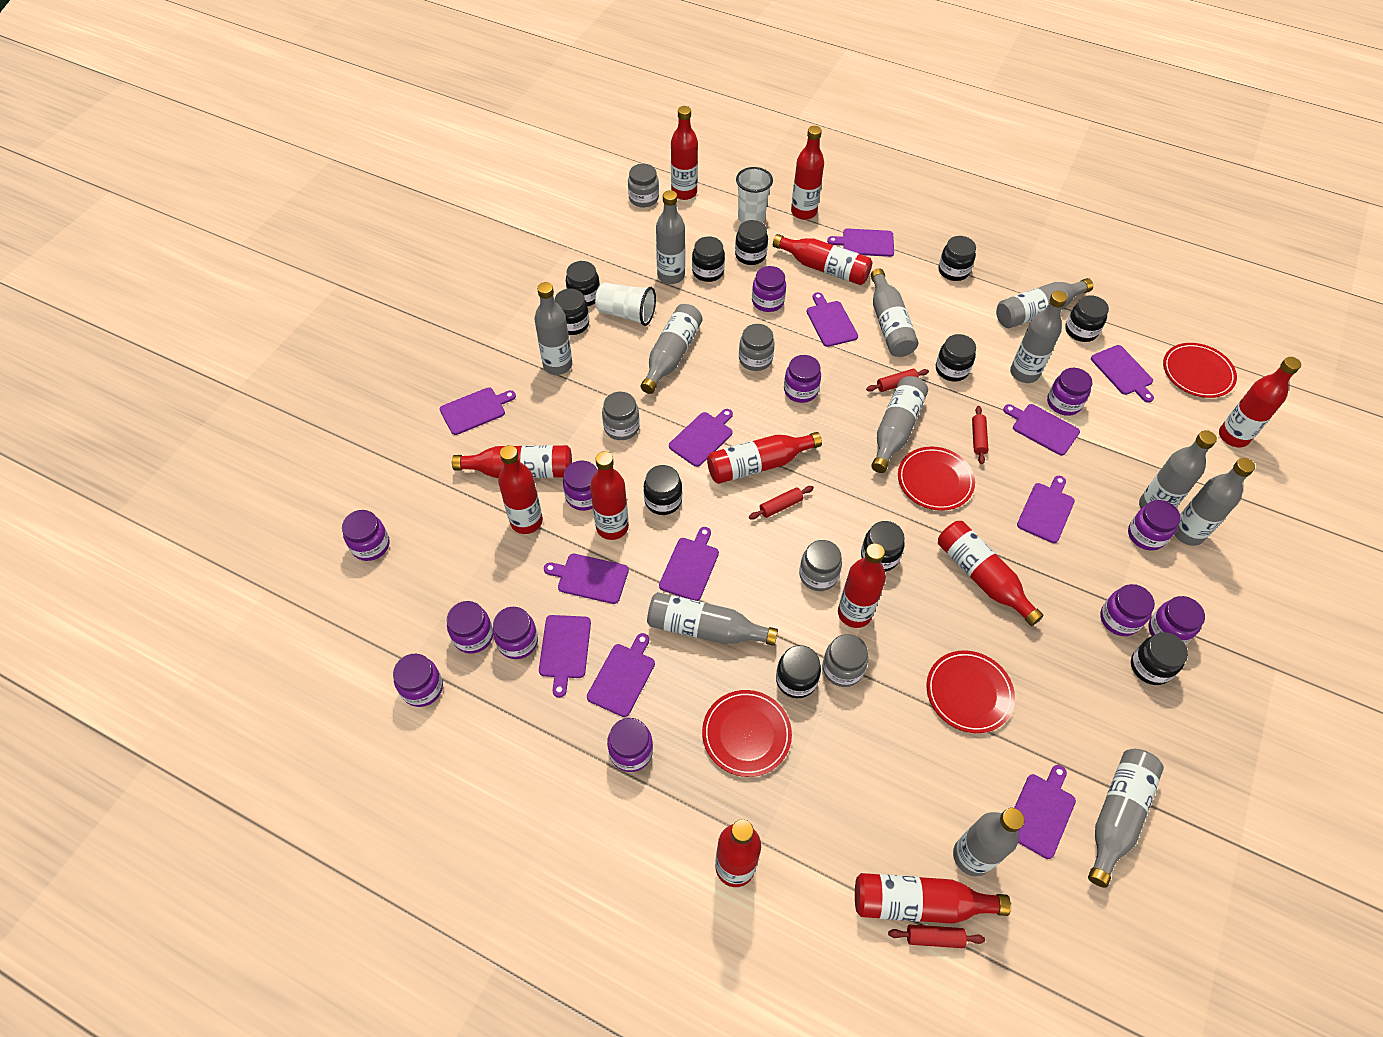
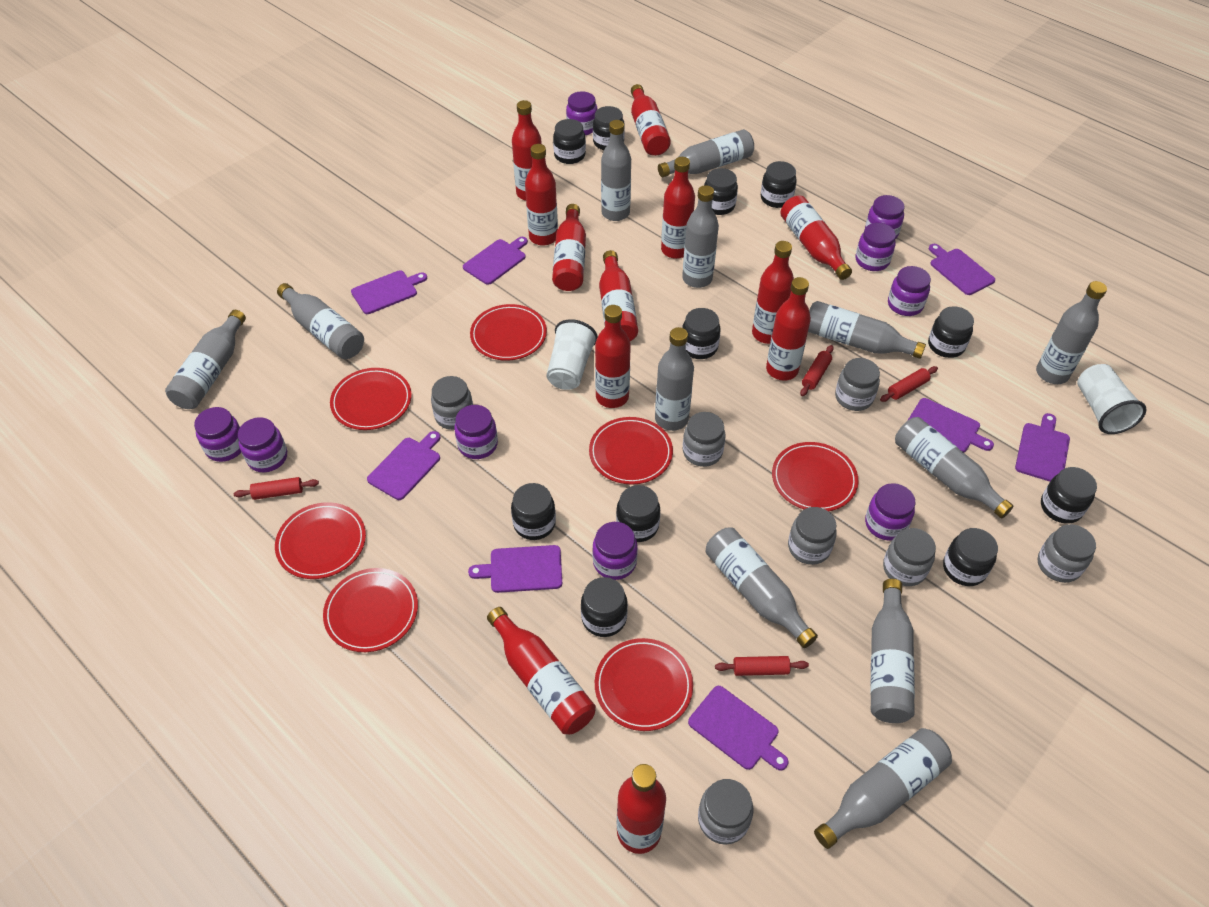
grey jar: [602,392,640,440] [628,164,659,207] [739,324,775,371] [799,540,842,591] [822,634,868,687] = 5 -> [431,376,473,430] [683,412,726,467] [698,779,753,845] [788,507,837,565] [835,358,880,411] [883,528,936,586] [1038,524,1096,583] = 7
purple cutting board: [440,387,516,435] [539,615,591,698] [544,554,629,604] [587,633,655,717] [659,527,719,601] [669,409,733,467] [806,292,858,347] [827,228,894,257] [1003,404,1080,456] [1014,765,1076,859] [1017,476,1075,543] [1091,345,1154,403] = 12 -> [351,270,427,314] [367,431,440,500] [463,237,528,285] [468,545,562,593] [688,686,788,771] [907,398,994,453] [929,244,995,295] [1015,413,1070,482] = 8
purple jar: [342,510,390,561] [393,654,443,707] [447,601,493,654] [493,607,538,659] [563,461,598,511] [607,718,653,772] [752,266,786,312] [784,355,821,403] [1047,368,1092,416] [1100,584,1155,636] [1128,500,1181,551] [1149,596,1205,645] = 12 -> [194,407,241,462] [238,417,287,472] [454,405,498,459] [566,91,598,135] [592,522,638,580] [856,223,896,271] [865,195,905,239] [865,483,916,541] [888,266,931,316] = 9
red plate: [702,690,792,777] [898,447,975,511] [927,650,1015,733] [1163,343,1237,398] = 4 -> [275,502,366,579] [323,568,418,652] [330,368,412,430] [470,304,547,361] [589,417,673,485] [595,638,693,731] [772,442,859,511] = 7

